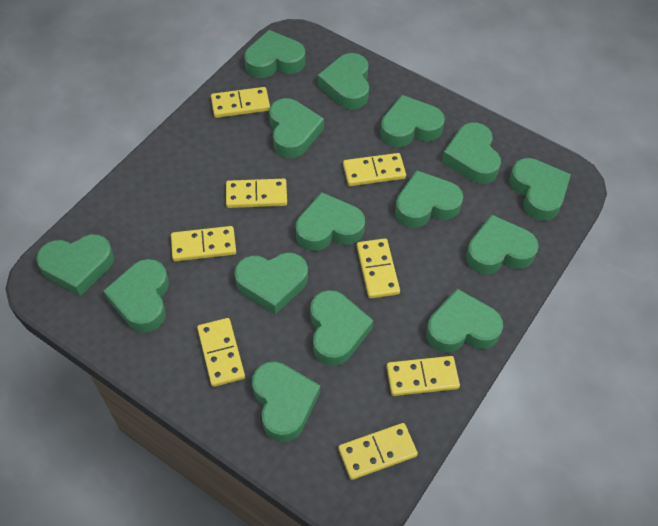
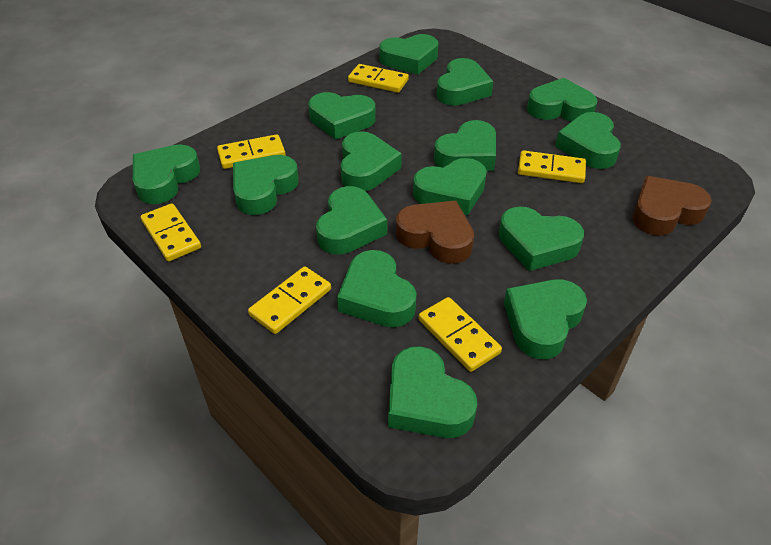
brown heart: none = 0 -> [396,201,474,264] [632,176,712,236] = 2
yellow domino: [171,226,236,261] [197,318,245,387] [211,87,270,118] [226,179,287,208] [338,423,418,480] [343,153,406,186] [357,238,400,299] [387,356,460,396] = 8 -> [141,203,201,261] [217,134,286,169] [248,266,331,334] [348,64,409,93] [418,297,502,372] [518,150,586,183] = 6

